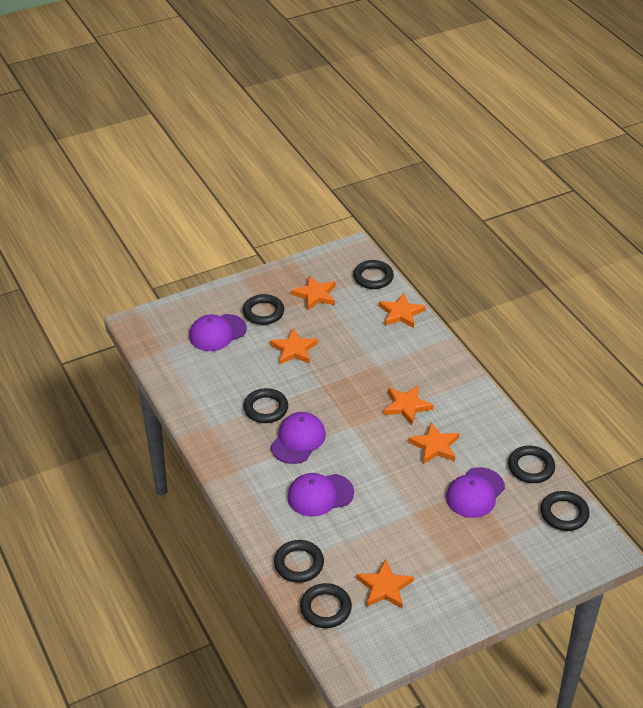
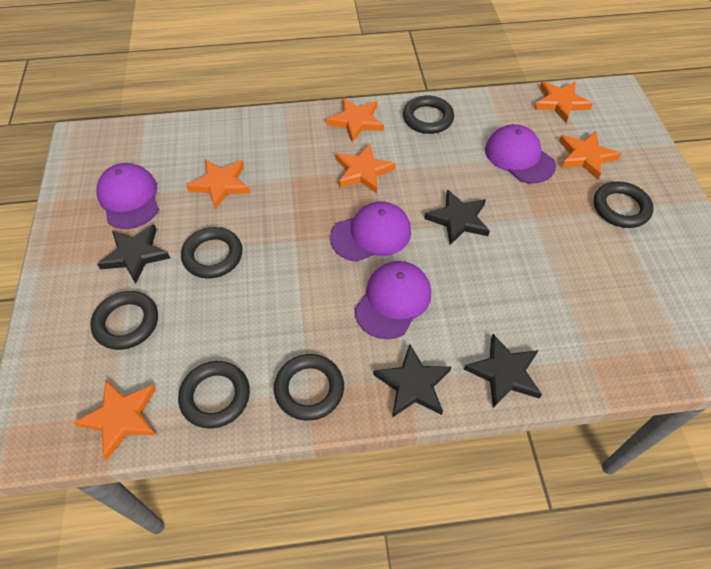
black ring: [243,294,284,325] [243,388,288,423] [274,540,324,583] [300,583,352,628] [353,260,394,289] [508,446,555,483] [541,491,590,531] = 7 -> [90,291,158,350] [178,361,250,429] [181,227,242,279] [274,354,344,421] [403,95,454,134] [594,181,654,228] = 6
black star: none = 0 -> [97,224,170,284] [373,344,451,418] [424,189,490,245] [464,334,542,408] = 4

